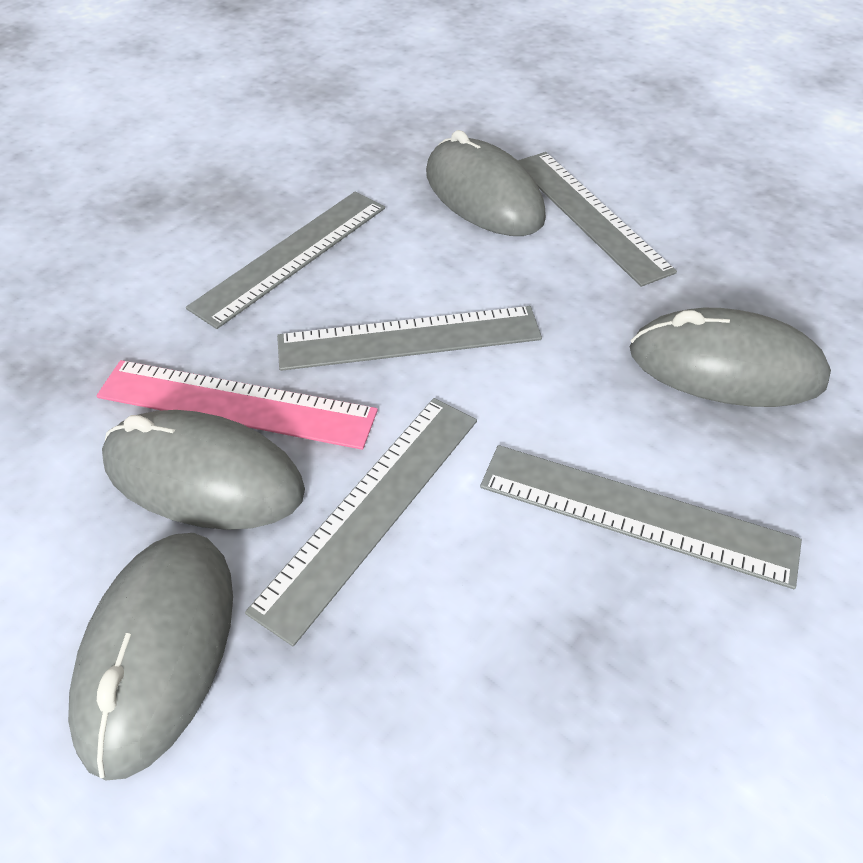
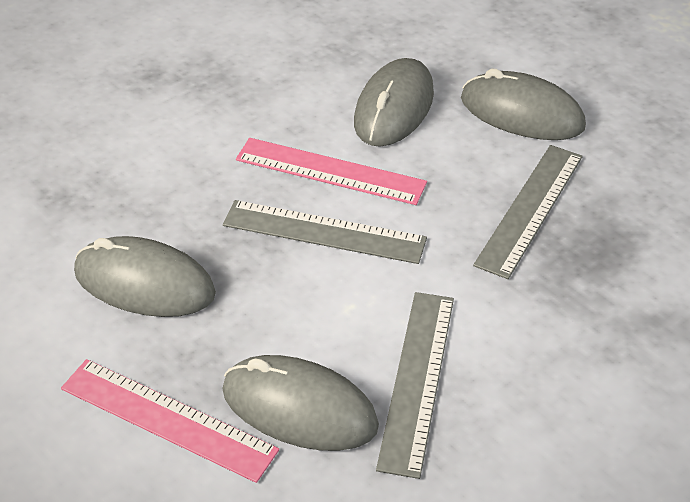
grey ruler: [186,191,385,329] [245,398,477,646] [277,306,542,371] [480,445,802,589] [518,152,677,287] = 5 -> [223,200,427,264] [376,292,454,479] [473,145,583,279] = 3
pink ruler: [96,360,378,450] = 1 -> [61,359,279,483] [236,138,427,205] = 2

